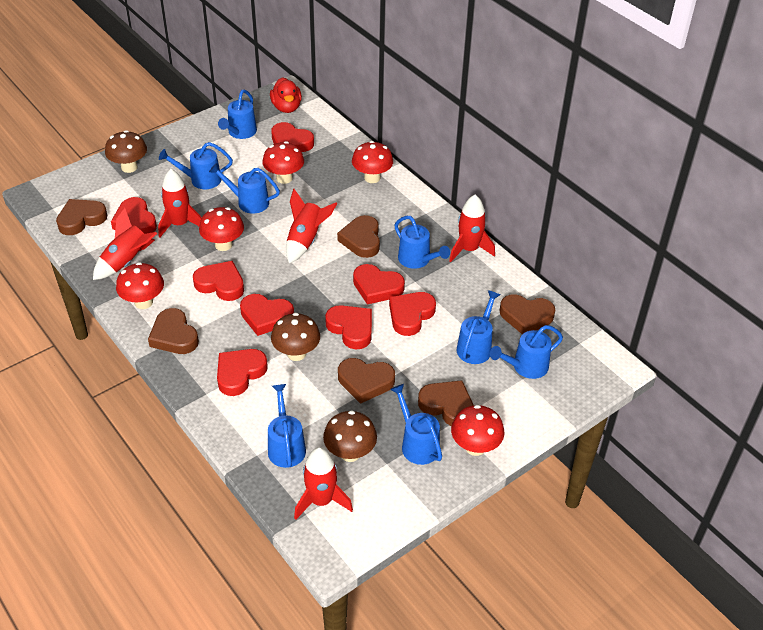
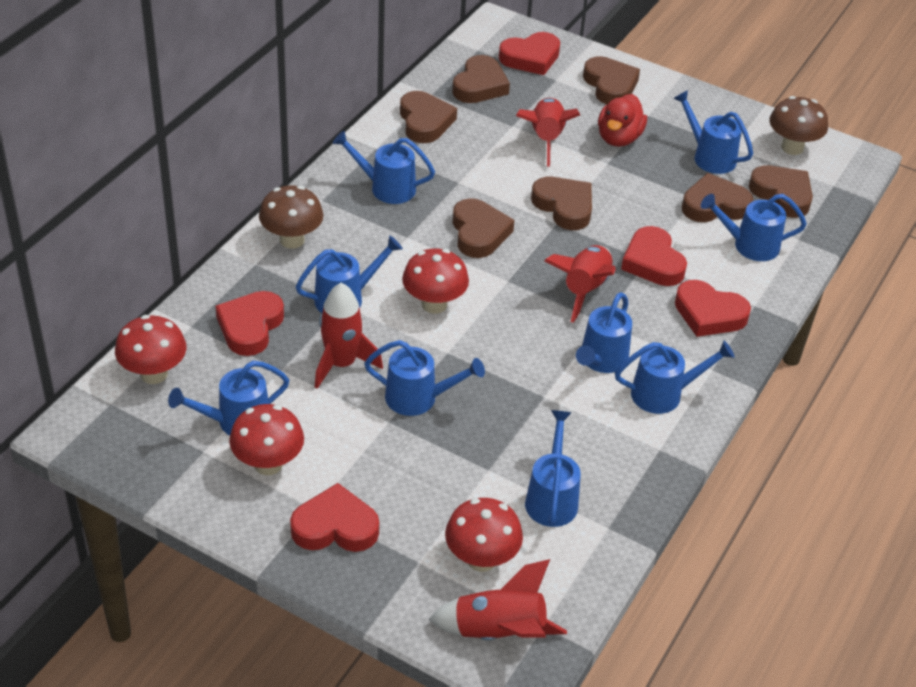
blue watering can: [159,142,233,189] [209,163,280,214] [218,90,257,139] [268,384,306,468] [390,384,442,465] [394,216,450,269] [457,290,500,364] [490,325,563,379] = 8 -> [168,360,289,435] [296,236,403,313] [333,131,435,204] [364,340,485,416] [525,410,581,527] [576,292,632,373] [615,341,734,414] [673,90,753,174] [701,194,807,261] = 9
brown heart: [56,199,107,235] [148,308,199,354] [337,215,380,258] [338,358,395,404] [418,380,474,426] [500,294,555,334] = 6 -> [400,91,457,143] [452,55,510,103] [453,198,515,258] [531,177,592,230] [583,56,640,104] [682,173,753,222] [749,165,813,218] = 7
brown mushroom: [105,130,147,173] [271,313,320,361] [323,411,377,462] = 3 -> [259,185,324,249] [769,96,828,155] = 2
red heart: [111,197,157,234] [193,261,244,301] [217,349,268,396] [240,294,294,336] [271,122,314,152] [325,305,372,349] [353,264,405,304] [389,292,436,336] = 8 -> [215,291,284,356] [290,483,379,552] [499,32,560,75] [621,226,687,286] [675,280,751,337] = 5
red mushroom: [116,262,164,309] [199,207,244,251] [263,141,304,184] [352,141,393,183] [451,405,504,456] = 5 -> [115,315,186,384] [229,404,304,475] [402,248,469,314] [445,498,523,572] = 4
red rocket: [93,208,157,280] [158,169,202,237] [286,189,338,263] [294,447,353,520] [449,195,495,262] = 5 -> [314,283,383,389] [428,559,567,640] [516,98,580,167] [544,245,616,323] = 4

